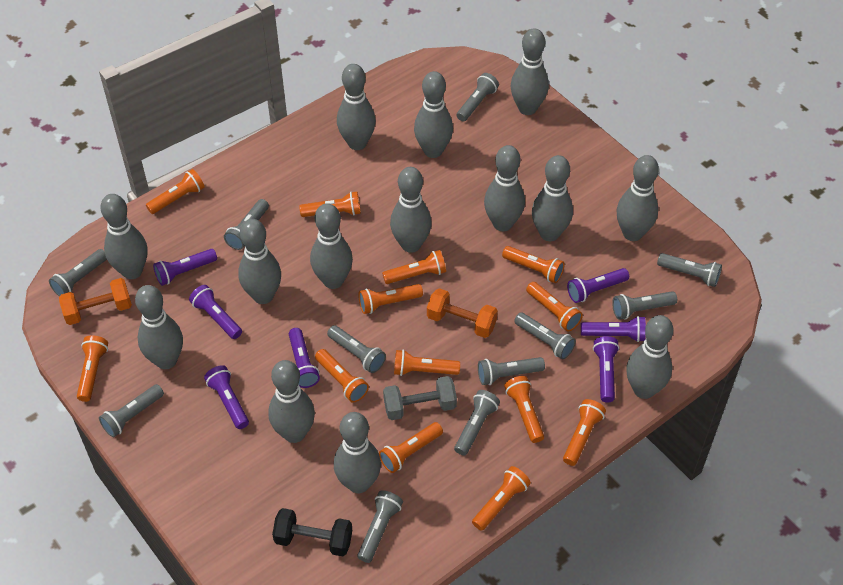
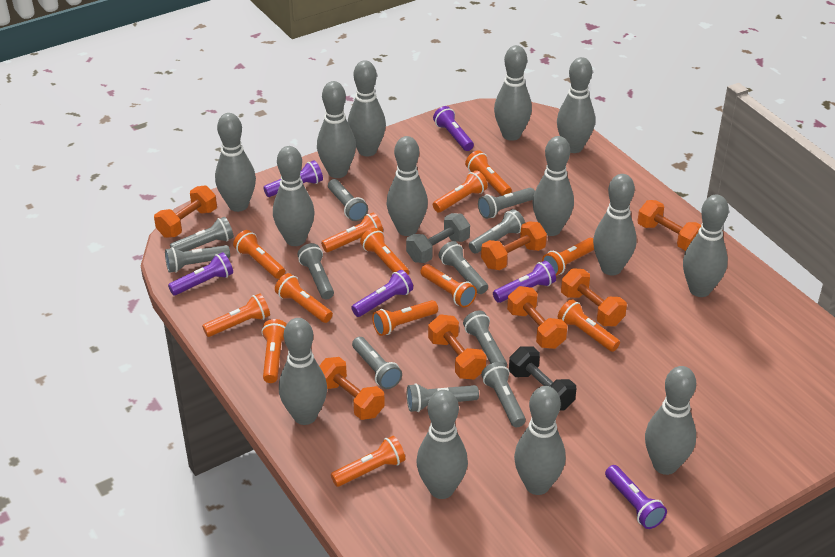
orange dumbbell: [59,278,132,325] [427,288,498,338] = 2 -> [154,185,217,238] [319,357,385,420] [428,315,487,379] [481,221,547,270] [507,286,567,349] [561,268,627,326] [637,200,701,251] = 7
purple flashlight: [153,249,217,286] [189,285,242,339] [204,365,249,429] [289,328,320,388] [567,268,629,303] [581,316,646,342] [593,336,619,402] = 7 -> [168,252,233,295] [263,160,323,197] [351,270,413,317] [433,106,474,151] [493,261,556,303] [605,465,667,529] = 6

